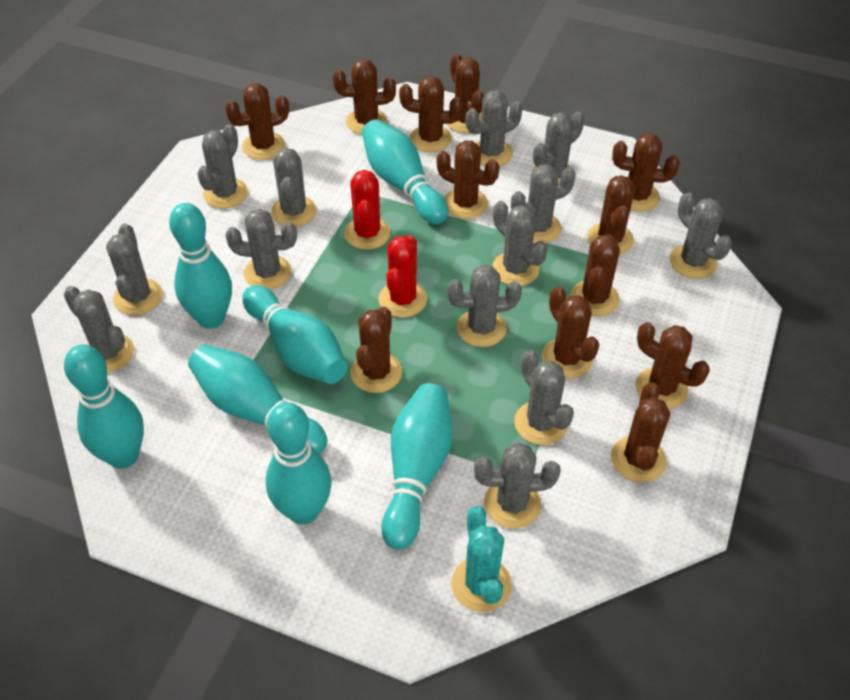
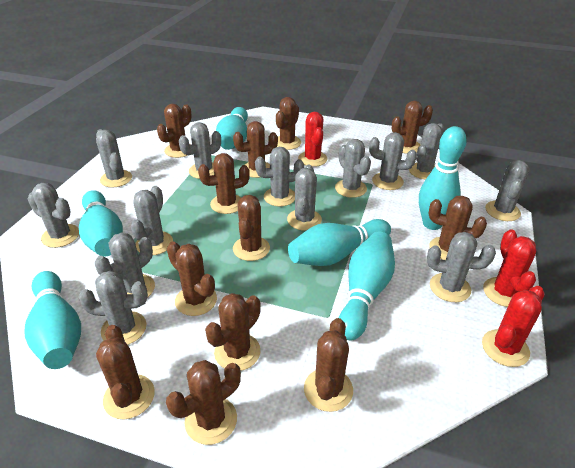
red cactus: [344,170,391,250] [378,235,427,318] = 2 -> [298,112,328,167] [482,286,545,367] [483,229,536,307] = 3
turquoise bowling pin: [64,345,144,469] [169,203,232,329] [188,344,327,454] [242,285,347,384] [265,402,332,525] [362,119,448,224] [381,383,453,549] = 7 -> [24,271,81,369] [79,190,123,257] [216,107,248,150] [288,219,391,266] [338,232,395,340] [419,126,467,230] = 6
turquoise cactus: [451,506,512,612] = 1 -> none = 0

